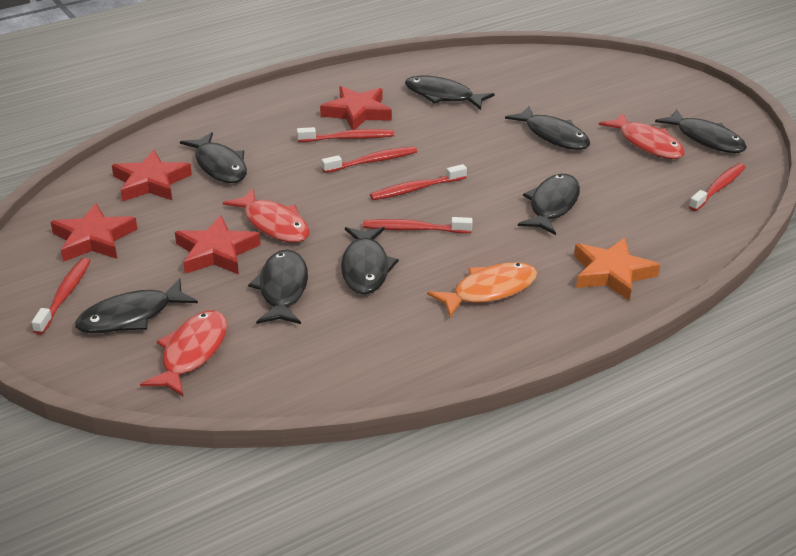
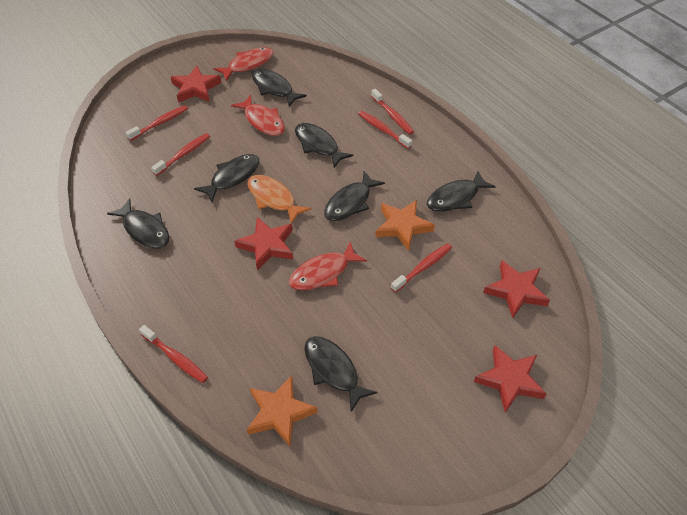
black fish: [75,278,198,334] [180,132,247,183] [248,250,308,324] [341,227,399,294] [405,76,494,110] [505,106,590,150] [518,174,580,235] [655,109,747,153] = 8 -> [107,198,169,248] [194,154,260,202] [252,69,307,107] [295,123,353,168] [304,336,377,412] [324,171,385,221] [427,171,495,212] = 7
orange star: [574,238,660,301] = 1 -> [247,376,318,448] [375,200,435,251] = 2

